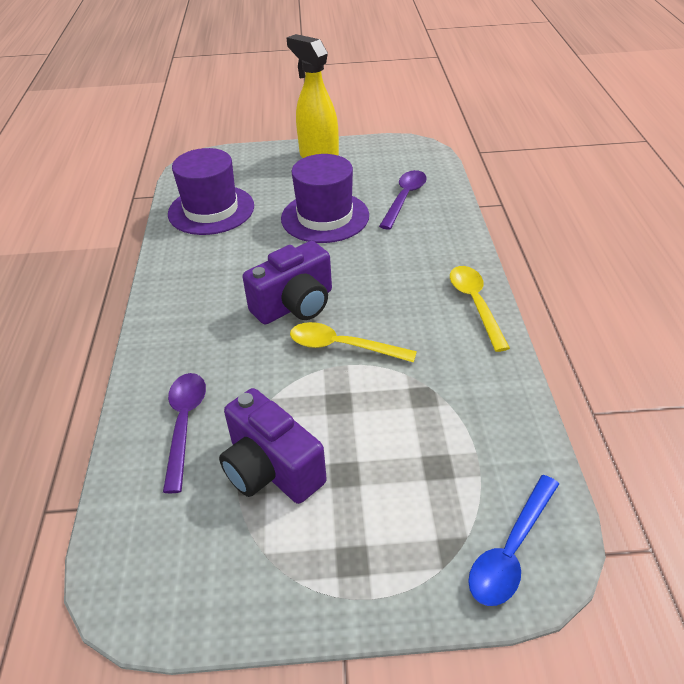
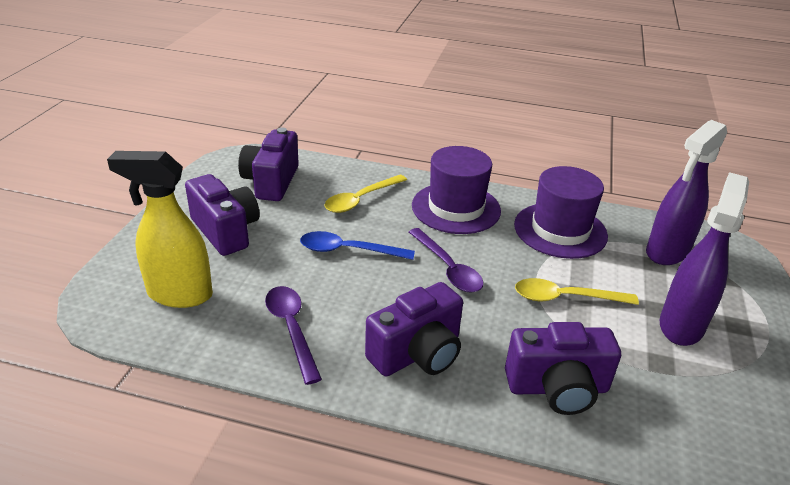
purple camera: [219,388,327,504] [243,241,332,324] = 2 -> [185,174,260,256] [238,128,299,201] [365,282,463,376] [505,322,621,415] = 4
purple spray bottle: none = 0 -> [646,120,727,265] [660,172,749,346] = 2

